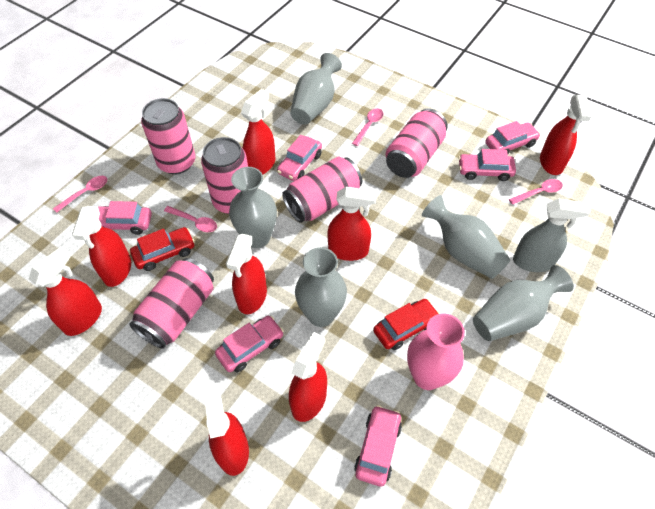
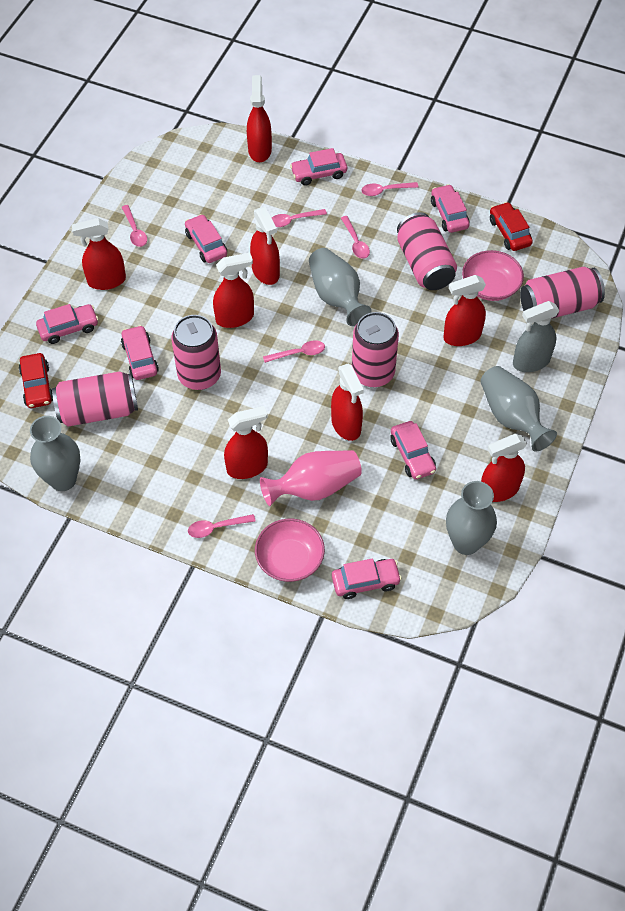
grey vase: [229,167,277,248] [290,53,342,125] [295,247,347,327] [422,195,511,279] [473,265,574,341] = 5 -> [30,416,80,491] [309,248,372,326] [446,481,497,555] [480,366,557,452] = 4
pink bowl: none = 0 -> [255,519,325,582] [462,250,524,301] = 2
pink car: [97,201,152,235] [215,316,284,372] [277,135,322,181] [354,405,402,486] [458,149,516,181] [485,121,540,154] = 6 -> [36,304,99,344] [121,325,159,380] [185,214,227,263] [290,148,347,186] [332,558,402,599] [390,421,436,479] [431,184,470,233] = 7
pink spoon: [53,176,107,213] [164,206,217,232] [352,108,383,146] [509,179,563,205] = 4 -> [122,205,147,247] [188,514,256,538] [263,340,325,363] [272,209,327,227] [341,216,370,259] [361,182,419,196] = 6

